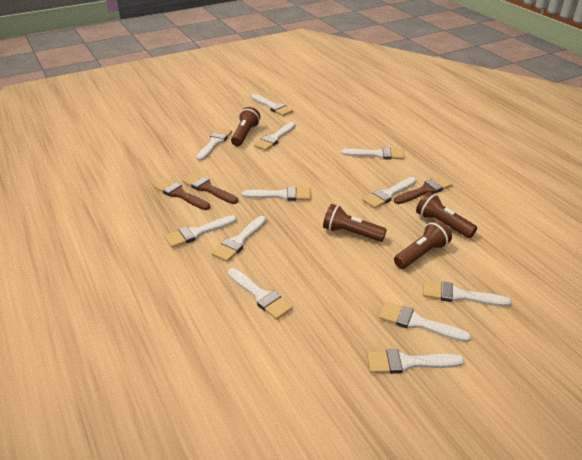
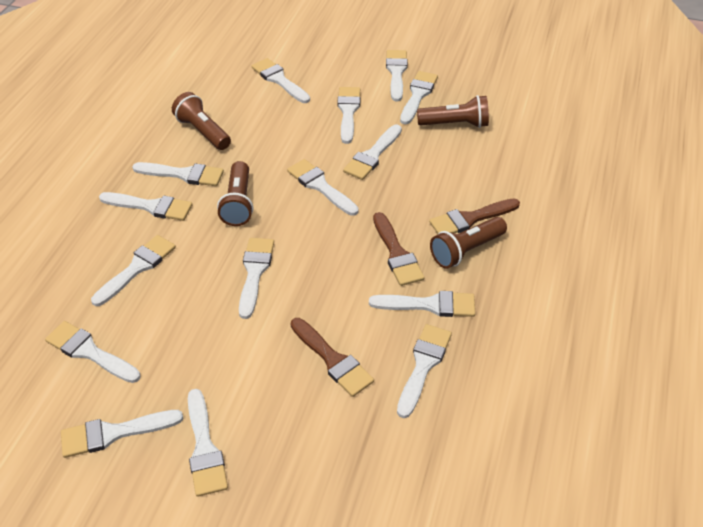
white brush: [164,215,237,248] [196,128,232,161] [212,216,266,262] [228,268,293,320] [242,187,311,201] [251,94,293,116] [254,122,296,151] [341,147,404,160] [363,177,416,208] [367,349,464,374] [379,302,471,342] [423,280,511,307] = 12 -> [45,321,140,383] [61,410,183,458] [91,235,176,306] [99,192,192,221] [132,162,224,186] [188,389,228,497] [239,238,274,319] [251,58,310,103] [287,159,359,216] [337,87,360,144] [343,124,402,180] [369,291,475,317] [386,50,408,102] [397,324,452,418] [400,71,438,124] = 15

